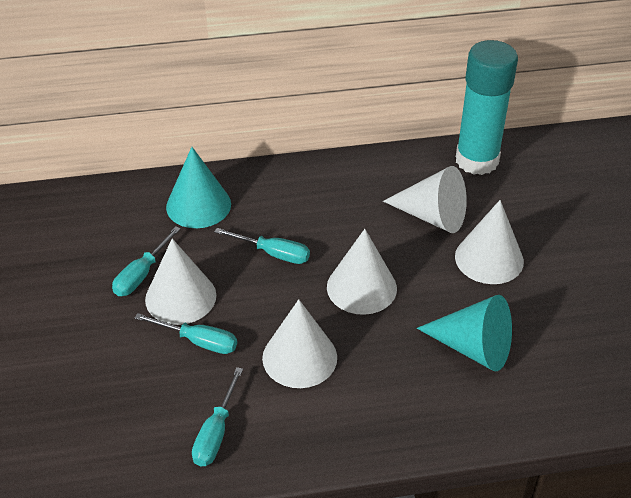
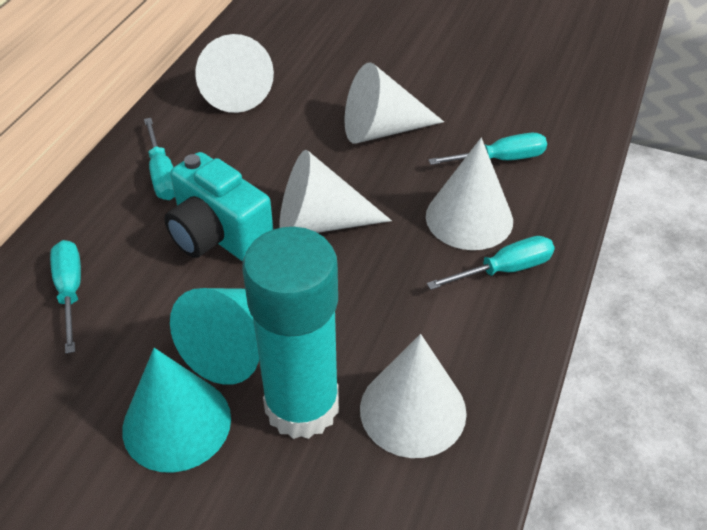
turquoise camera: none = 0 -> [164,152,273,261] = 1

